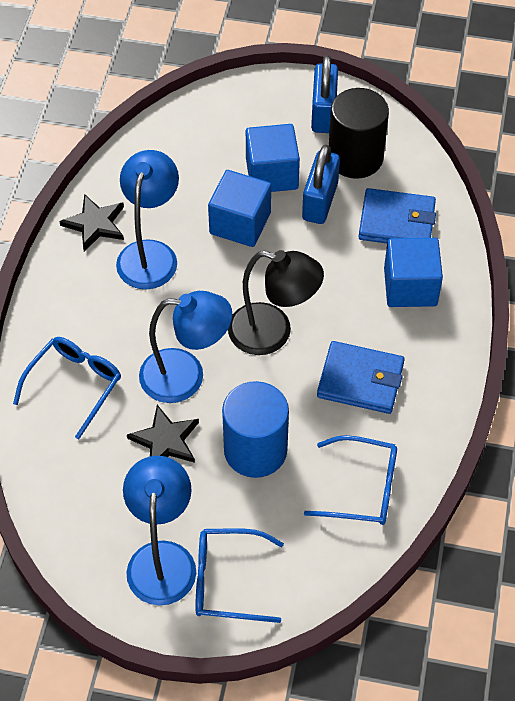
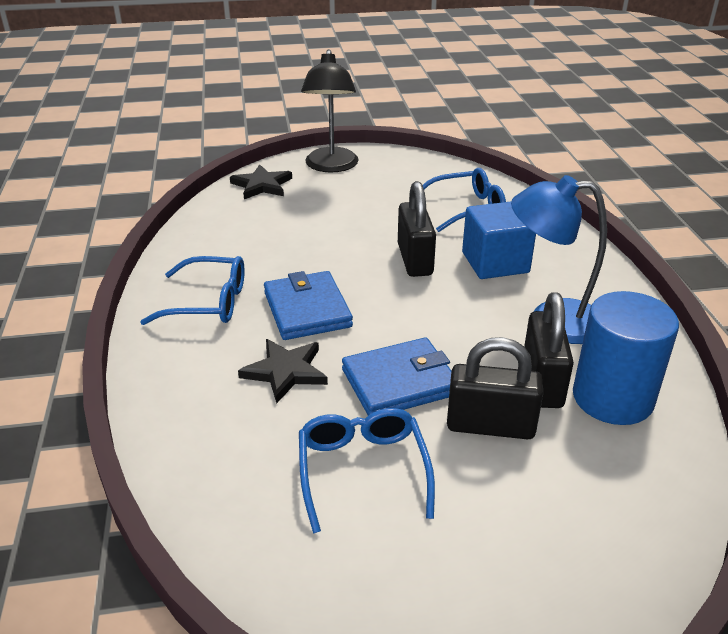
black cylinder: [329,88,389,179] = 1 -> none = 0
black padlock: none = 0 -> [398,181,436,277] [447,337,543,439] [524,292,574,408] = 3
blue cube: [208,170,271,247] [246,124,300,192] [384,238,443,307] = 3 -> [462,201,536,279] = 1
blue lamp: [116,150,179,289] [123,456,196,606] [139,291,232,403] = 3 -> [511,175,607,344] = 1
blue padlock: [302,145,340,224] [311,55,338,133] = 2 -> none = 0

